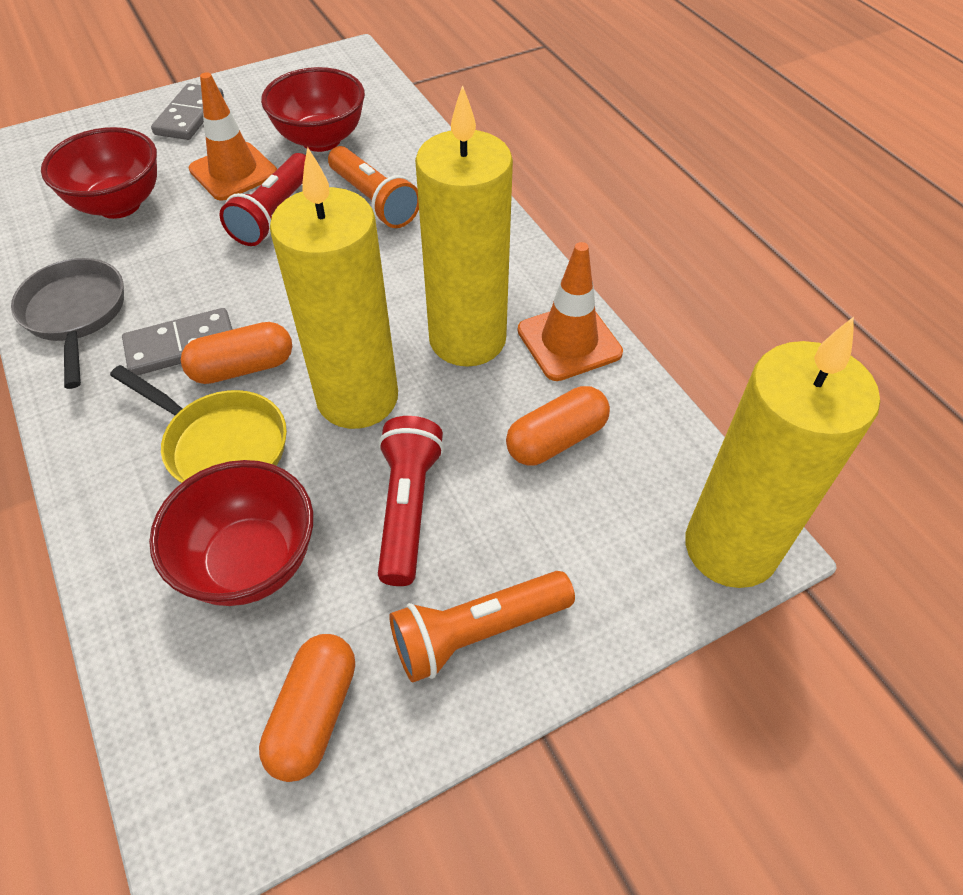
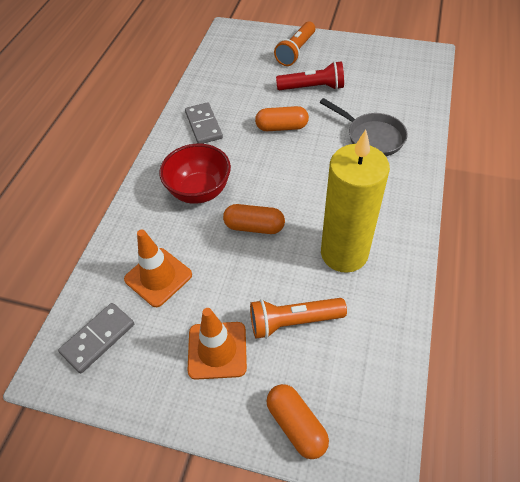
red bowl: [41,127,157,219] [149,460,313,606] [261,67,365,152] = 3 -> [159,144,231,204] = 1
red flashlight: [220,153,306,246] [378,416,444,586] = 2 -> [276,61,344,90] = 1
yellow candle: [270,147,398,429] [415,85,513,367] [685,317,880,588] = 3 -> [321,130,390,273] = 1
yellow pan: [110,365,287,483] = 1 -> none = 0

